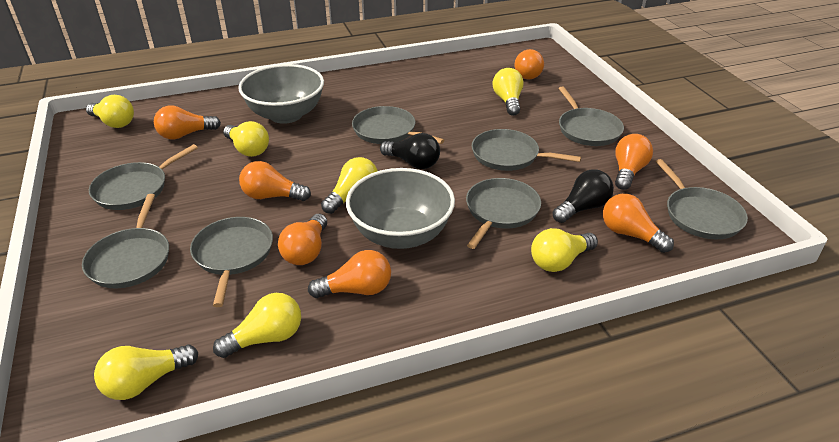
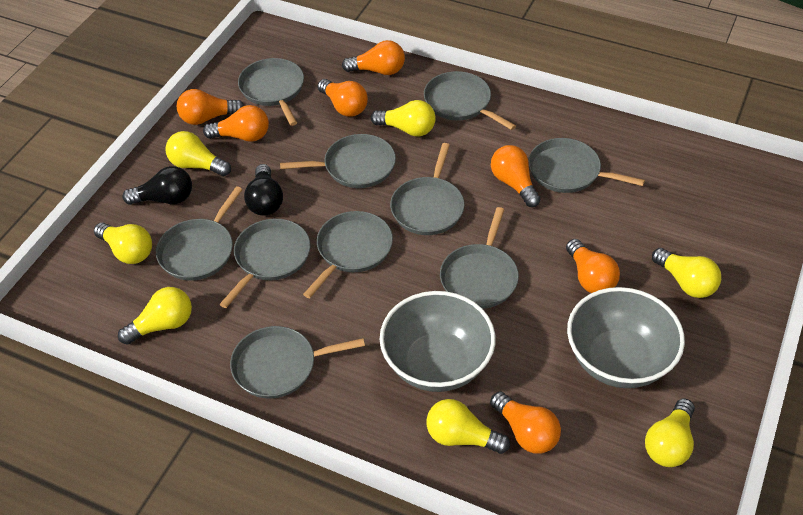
grey pan: [82,194,169,288] [89,144,198,210] [190,217,273,307] [352,106,445,144] [466,178,541,249] [472,129,581,171] [558,86,624,146] [655,159,748,239] = 8 -> [156,186,243,281] [219,219,311,308] [230,326,365,399] [238,58,304,126] [280,134,396,188] [303,211,393,298] [390,143,465,235] [424,71,516,130] [440,207,519,309] [529,138,645,193] = 10

